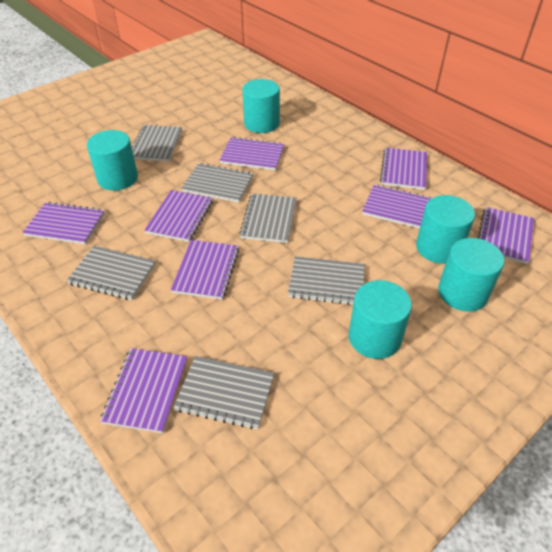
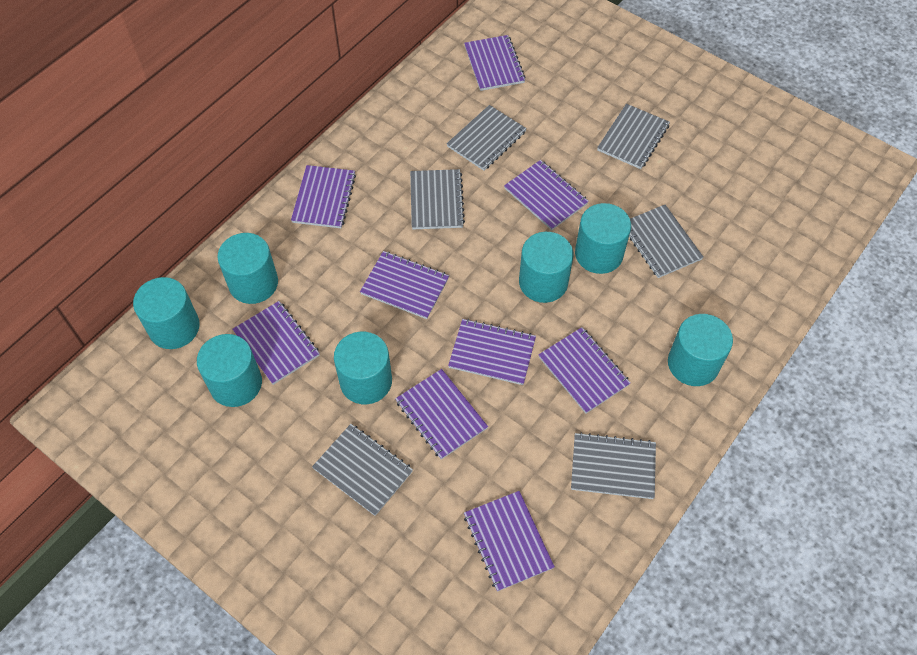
purple notebook: [22,202,105,244] [100,348,187,433] [144,190,213,242] [171,240,239,300] [219,137,284,171] [362,185,432,229] [380,148,427,190] [478,207,534,264] = 8 -> [232,301,320,385] [291,165,356,228] [360,251,449,319] [395,369,488,460] [448,319,536,385] [464,35,526,91] [464,491,555,591] [504,160,589,230] [538,327,631,414] = 9
turquoise cylinder: [87,130,138,191] [242,79,280,133] [349,280,412,359] [416,195,475,264] [438,238,504,312] = 5 -> [133,277,200,349] [197,334,262,407] [217,233,278,304] [334,332,392,404] [519,232,573,303] [575,203,631,274] [668,314,733,386] = 7

